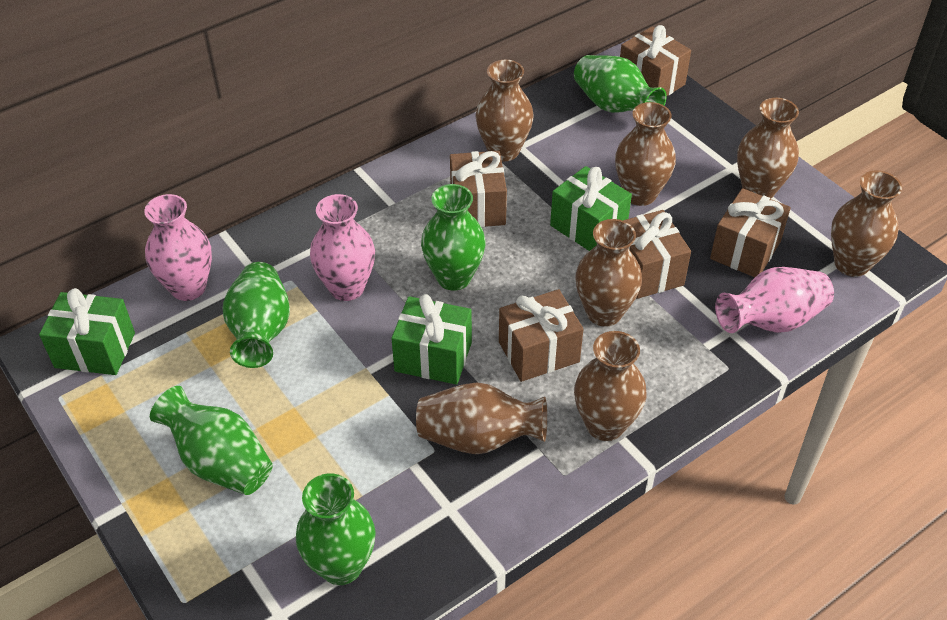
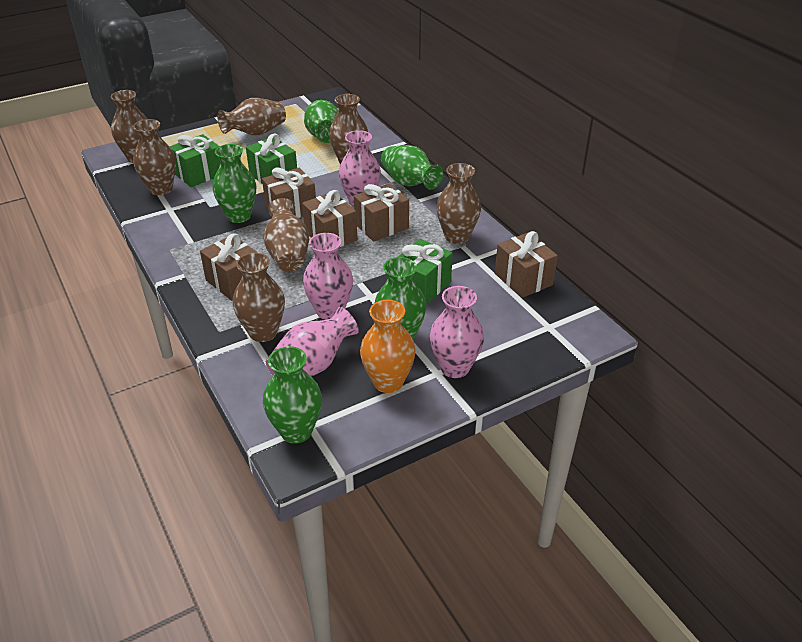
orange vase: none = 0 -> [360,300,416,393] = 1
pink vase: [144,194,212,301] [310,194,375,301] [715,267,834,333] = 3 -> [266,307,359,376] [303,233,353,320] [339,130,381,207] [430,286,484,378] = 4

